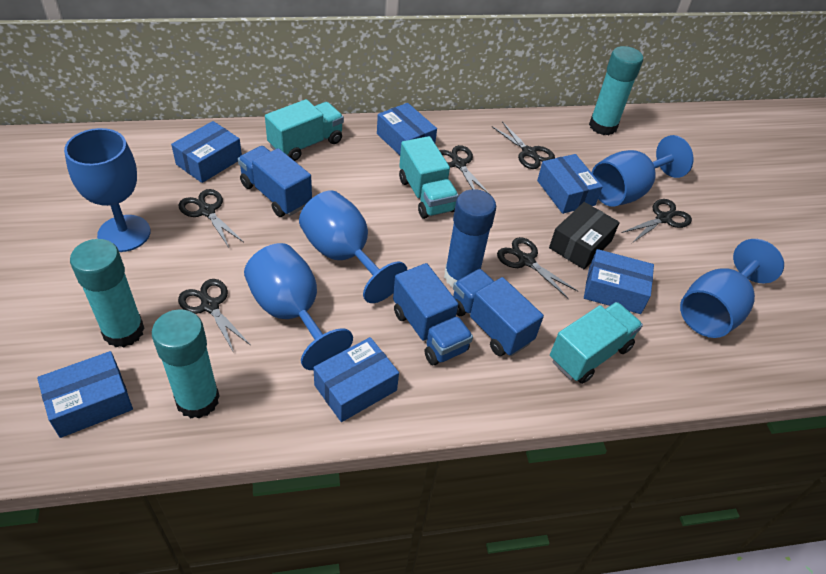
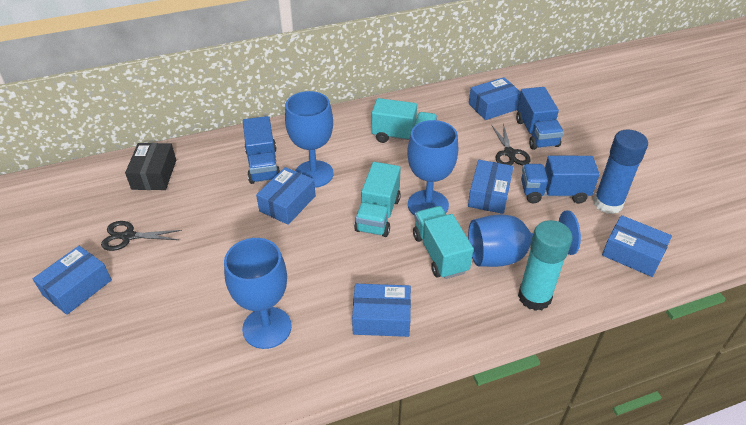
black scissors: [178,189,244,248] [178,279,250,353] [439,145,490,194] [491,122,555,169] [497,237,578,299] [621,199,692,243] = 6 -> [101,221,182,251] [491,124,531,165] = 2
blue goblet: [64,128,150,252] [244,243,353,370] [299,190,407,303] [591,135,694,207] [680,239,784,338] = 5 -> [224,238,292,349] [285,91,334,188] [407,120,458,216] [468,210,581,267] = 4
turquoise glue stick: [70,239,145,347] [152,309,220,419] [589,46,643,135] = 3 -> [518,220,573,311] = 1

